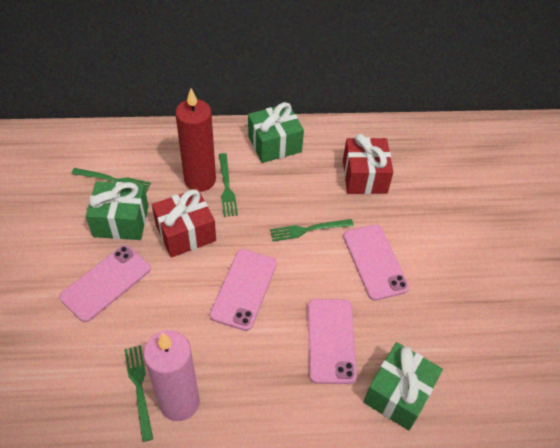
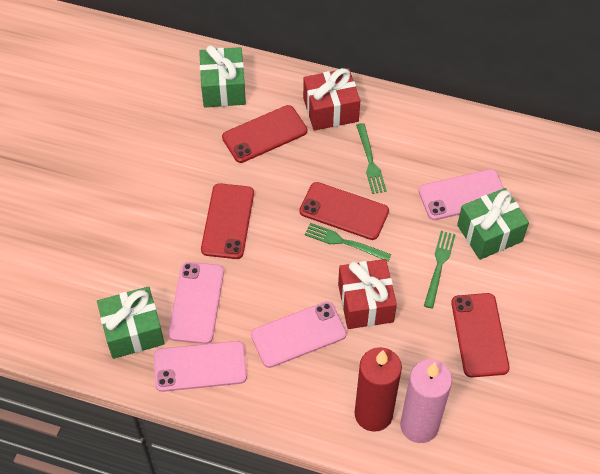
green fork: [71,168,151,193] [124,345,153,442] [219,153,238,217] [270,219,354,241] = 4 -> [305,223,391,262] [356,123,387,194] [424,231,456,308] = 3
red phone: none = 0 -> [201,183,254,259] [222,105,307,163] [299,182,389,240] [451,293,510,378] = 4

